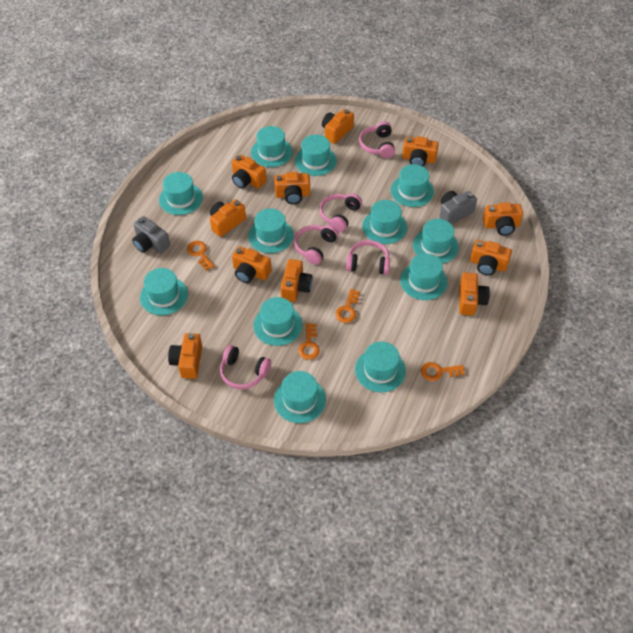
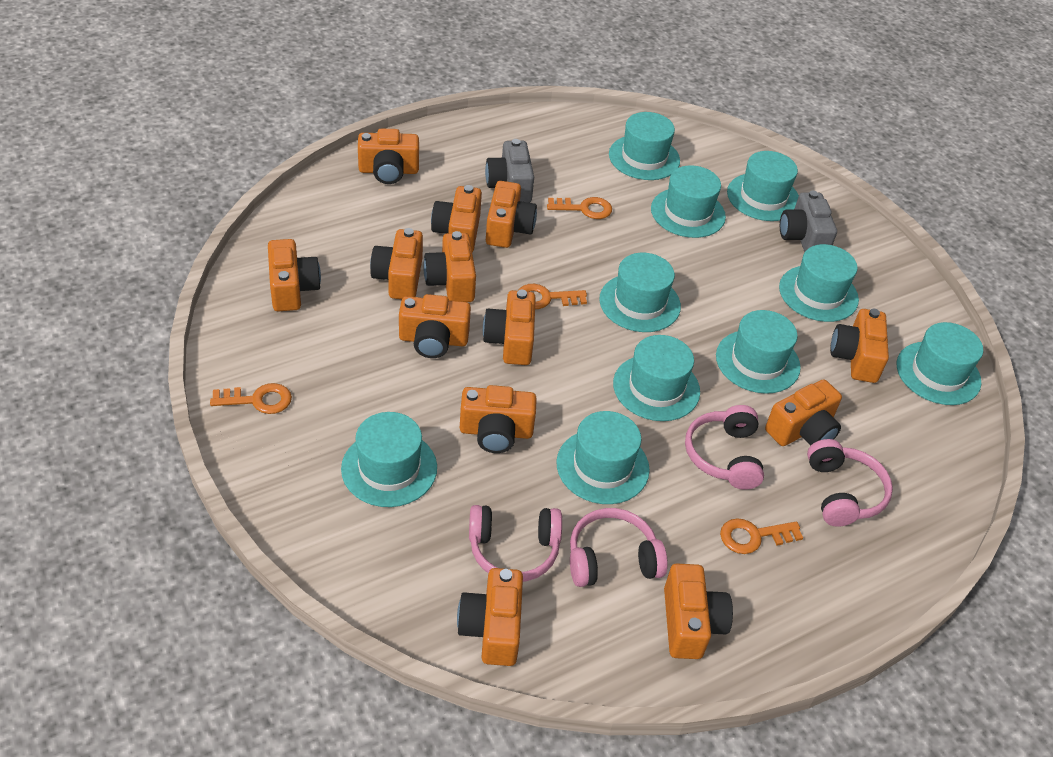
orange camera: [168,333,202,379] [210,199,246,237] [232,155,267,189] [232,246,272,283] [274,172,310,204] [280,259,312,302] [322,109,354,144] [402,136,439,167] [459,273,490,316] [470,240,512,276] [483,202,523,236] = 11 -> [268,239,321,311] [358,129,419,184] [370,228,423,299] [399,294,471,358] [423,231,476,302] [431,185,482,252] [457,568,523,666] [460,385,537,453] [483,289,536,365] [486,181,537,248] [664,563,733,659] [765,379,842,446] [830,309,889,383] = 13
pink headphones: [220,345,271,389] [294,225,339,265] [319,193,362,232] [346,240,390,275] [359,121,395,158] = 5 -> [469,505,562,582] [570,508,668,587] [685,405,764,490] [807,439,893,527] = 4
turquoise hat: [140,268,188,315] [159,172,203,215] [248,208,294,253] [251,126,293,167] [253,297,302,346] [274,371,326,423] [295,135,337,176] [355,342,406,392] [362,200,407,244] [391,164,434,207] [400,253,448,300] [413,219,459,264] = 12 -> [341,412,437,507] [556,411,650,504] [599,253,681,332] [609,112,680,180] [613,335,700,421] [651,165,726,238] [716,310,801,394] [727,151,799,221] [779,244,859,322] [897,322,983,405] = 10

